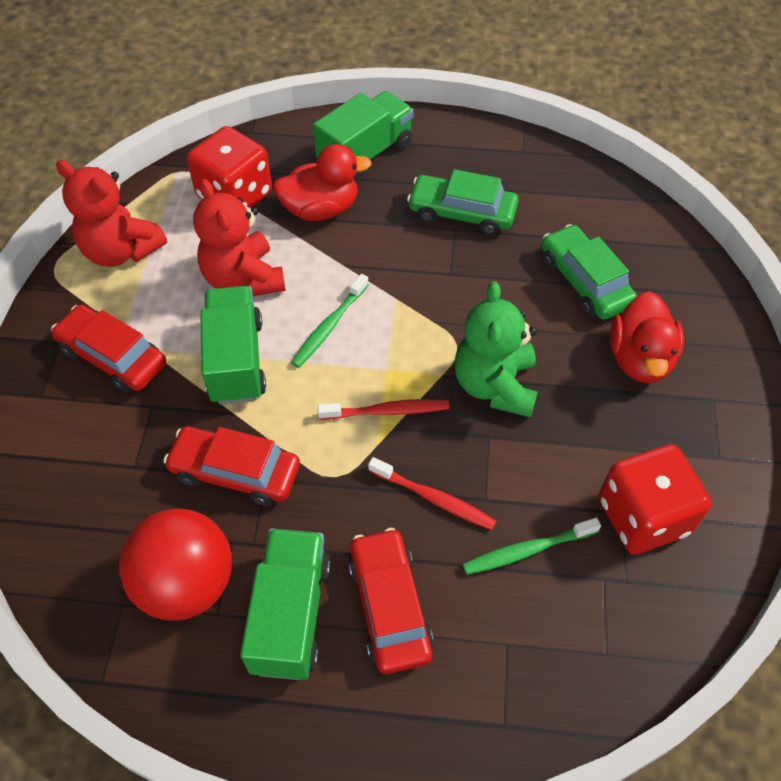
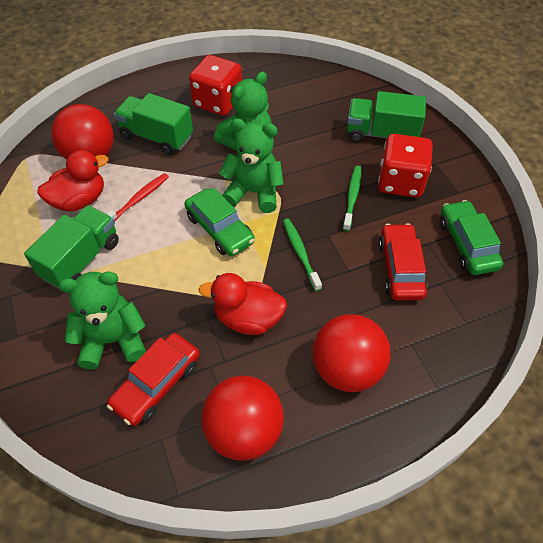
green teddy bear: [454,281,538,418] = 1 -> [59,272,146,370] [214,72,272,150] [219,119,284,213] = 3
red ball: [119,509,232,620] = 1 -> [51,104,114,160] [201,375,284,461] [312,314,391,392] = 3
red car: [51,305,166,392] [164,426,300,506] [348,528,434,674] = 3 -> [107,333,200,426] [379,223,428,300] = 2
red teddy bear: [56,160,167,267] [193,179,286,296] = 2 -> none = 0
red toothbrush: [317,399,449,420] [368,457,496,530] = 2 -> [107,173,169,221] = 1

